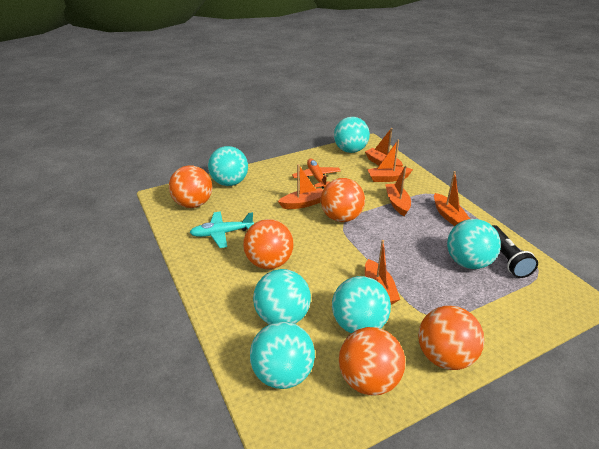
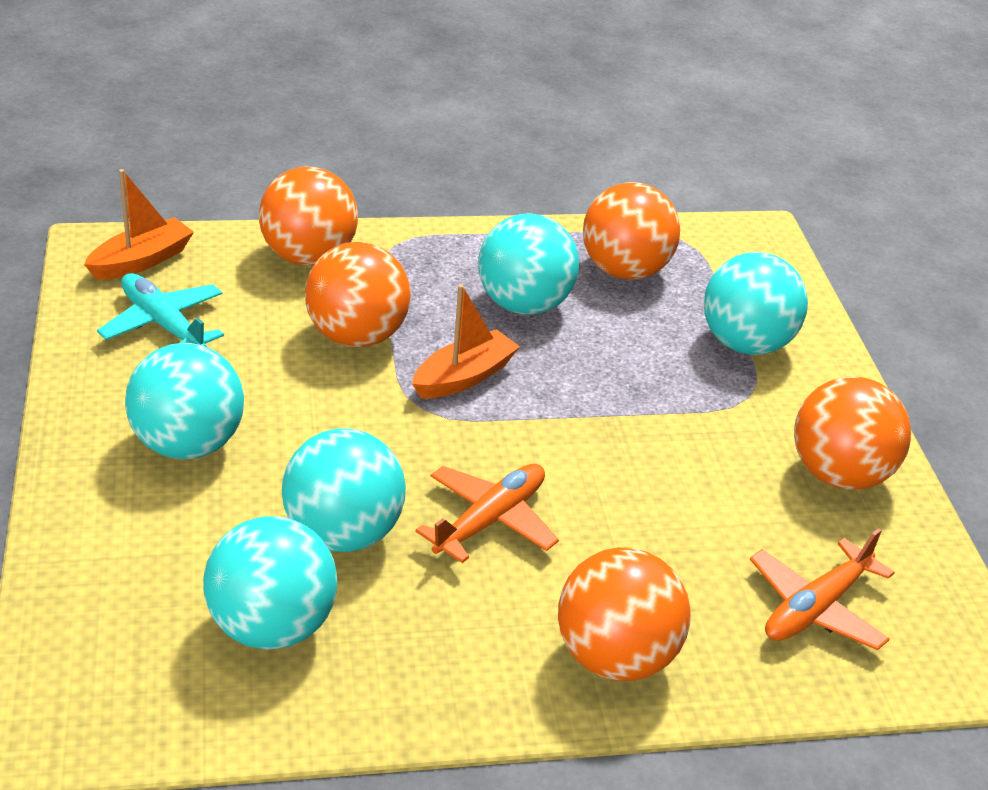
black flashlight: [492,225,538,278] = 1 -> none = 0
orange boat: [278,164,323,209] [365,128,403,167] [365,240,400,305] [367,140,413,182] [385,166,411,216] [434,171,470,226] = 6 -> [84,169,194,280] [412,284,520,398] = 2
orange plane: [292,159,341,188] = 1 -> [415,464,559,563] [750,528,895,650] = 2
turquoise ball: [208,146,248,186] [250,321,315,389] [253,269,311,324] [332,276,391,333] [334,117,370,153] [447,219,501,269] = 6 -> [125,343,244,460] [203,516,337,650] [282,428,406,552] [478,213,579,315] [704,252,808,355] = 5

